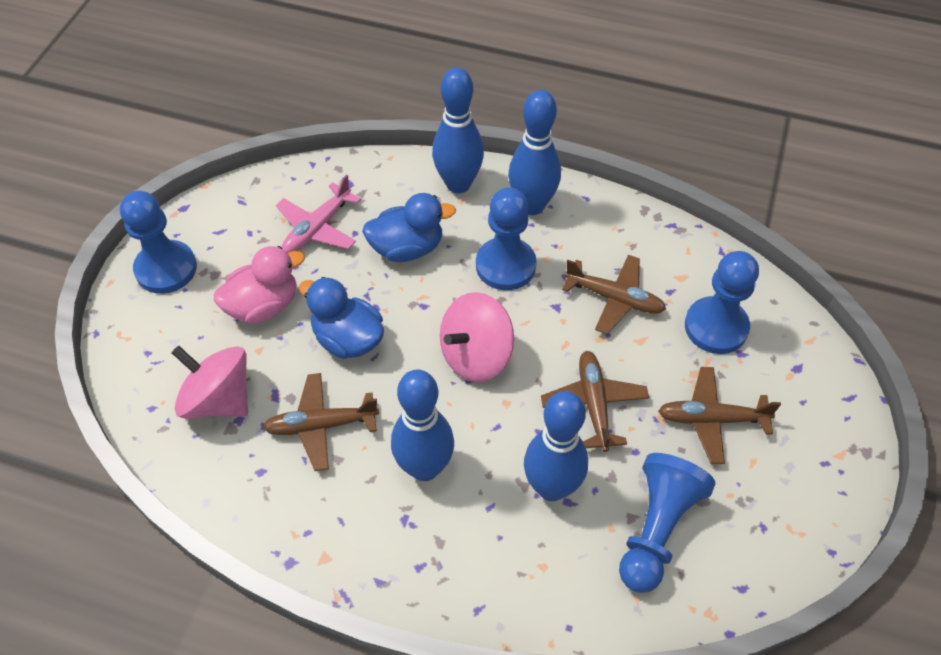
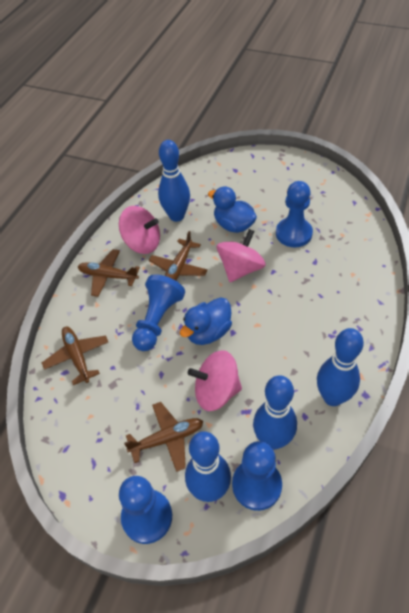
pink duck: [214,246,305,324] = 1 -> none = 0
pink plane: [276,174,361,253] = 1 -> none = 0
pink spinning top: [172,346,248,418] [440,292,514,382] = 2 -> [119,206,160,254] [188,350,242,411] [217,229,266,282] = 3

